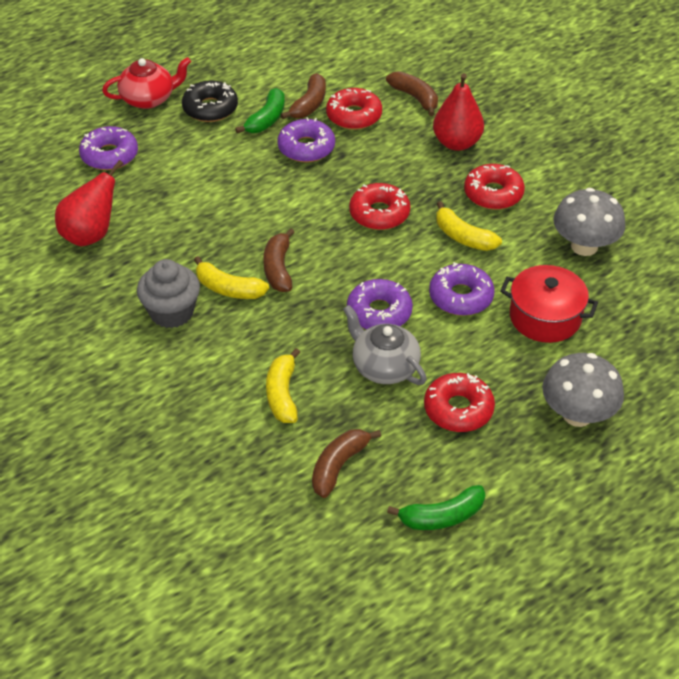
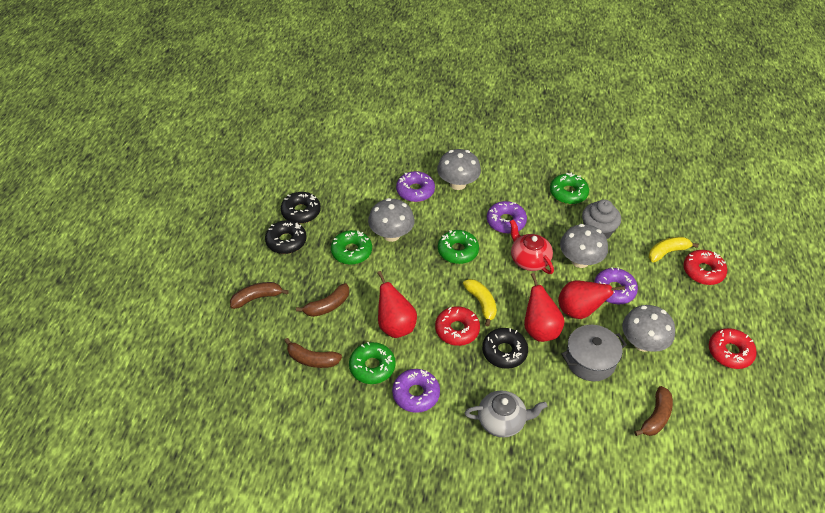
black donut: [182,80,238,122] = 1 -> [265,220,307,254] [281,192,321,224] [482,328,528,369] = 3
green banana: [235,88,285,133] [387,485,485,530] = 2 -> none = 0
green donut: none = 0 -> [331,230,372,265] [349,342,396,384] [438,230,479,264] [550,173,589,204] = 4
grey mushroom: [542,353,624,427] [553,188,626,256] = 2 -> [368,198,415,242] [437,149,481,190] [560,224,608,268] [622,305,675,352] = 4
grey pot: none = 0 -> [561,325,627,381] = 1
red donut: [326,88,382,130] [349,183,410,230] [424,373,495,432] [464,164,525,210] = 4 -> [435,306,480,346] [683,250,727,285] [709,328,757,369] = 3
red pear: [55,160,123,246] [433,73,484,151] = 2 -> [377,271,417,338] [524,273,565,342] [558,281,625,319] = 3
red pot: [500,265,598,343] = 1 -> none = 0
yellow banana: [194,256,269,299] [266,348,301,423] [436,201,502,251] = 3 -> [463,279,497,326] [649,237,699,262] = 2

